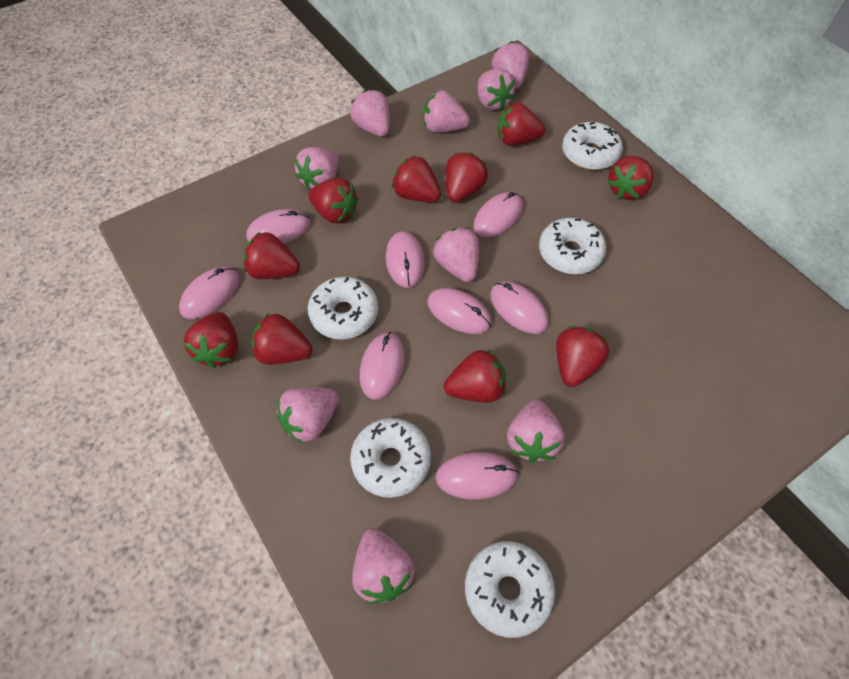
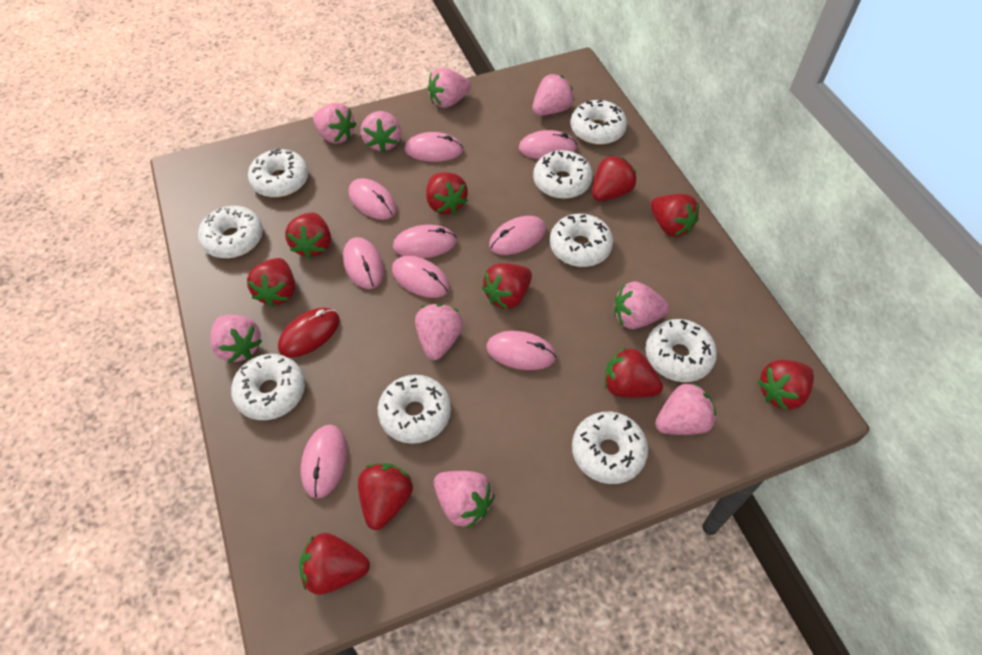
pink mouse: [179,267,240,319] [246,209,311,244] [360,332,405,400] [386,231,425,288] [427,288,492,334] [435,452,519,500] [473,192,523,237] [490,281,549,334] = 8 -> [301,425,347,498] [343,237,384,289] [349,178,397,220] [392,256,450,298] [393,225,457,258] [405,132,463,162] [486,331,556,370] [489,216,546,255] [519,130,577,159] = 9
red mouse: none = 0 -> [278,308,340,357] = 1
white donut: [308,277,378,339] [350,418,431,498] [465,541,555,638] [539,218,606,274] [562,122,623,170] = 5 -> [198,206,263,258] [231,354,305,420] [248,148,309,197] [378,375,451,444] [533,150,593,199] [550,214,613,267] [571,100,627,145] [572,412,648,484] [646,319,717,382] = 9

